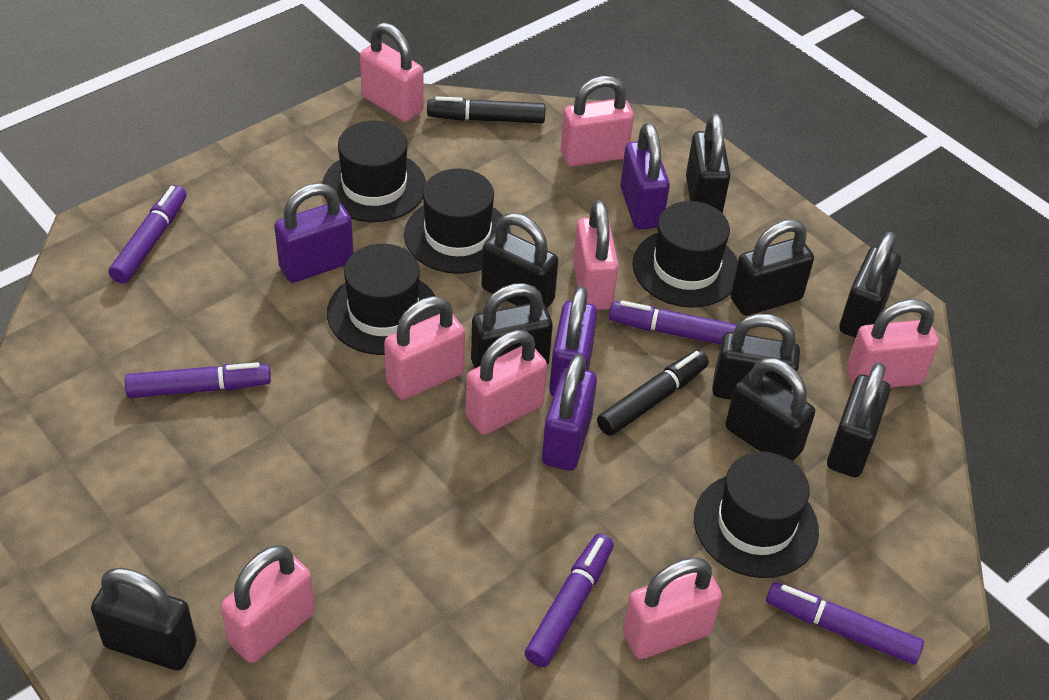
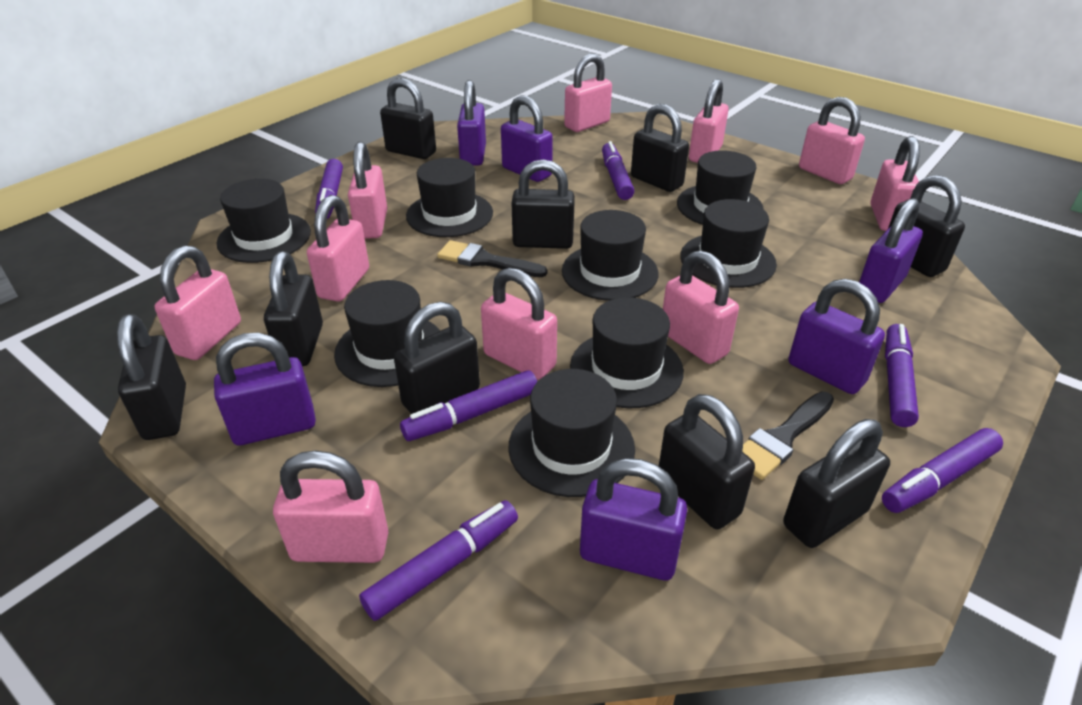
black brush: none = 0 -> [437,240,547,277] [742,392,834,480] = 2
black hat: [322,121,426,222] [327,244,440,355] [404,169,511,274] [632,201,738,308] [694,451,819,578] = 5 -> [216,179,311,263] [334,280,440,387] [406,158,493,237] [508,369,635,497] [562,210,659,301] [570,297,684,408] [677,150,763,225] [680,199,777,288] = 8
black marker: [427,96,545,123] [597,350,709,436] = 2 -> none = 0
pink padlock: [221,545,315,663] [360,22,424,122] [384,296,465,400] [465,330,547,435] [561,76,634,167] [573,200,619,310] [623,557,722,659] [847,299,939,388] = 8 -> [155,245,241,360] [273,450,388,563] [307,195,369,302] [348,142,387,239] [481,268,557,380] [564,54,612,132] [663,250,739,364] [689,79,729,163] [799,97,865,184] [871,136,920,231] = 10
purple marker: [108,185,187,284] [125,362,271,398] [525,534,614,667] [609,301,737,345] [766,582,924,664] = 5 -> [315,159,343,219] [359,500,518,621] [400,370,537,441] [602,141,634,200] [882,428,1003,513] [885,324,919,427] = 6
purple padlock: [274,183,353,283] [542,354,597,471] [549,286,597,396] [620,123,670,229] = 4 -> [214,333,316,446] [457,80,486,166] [501,95,553,182] [580,458,687,580] [788,279,885,394] [859,198,923,303] = 6

